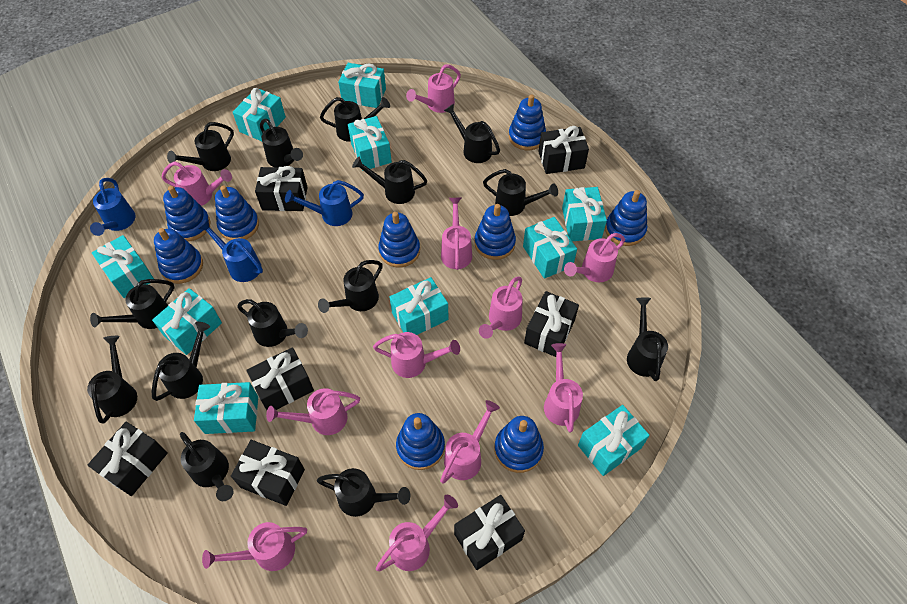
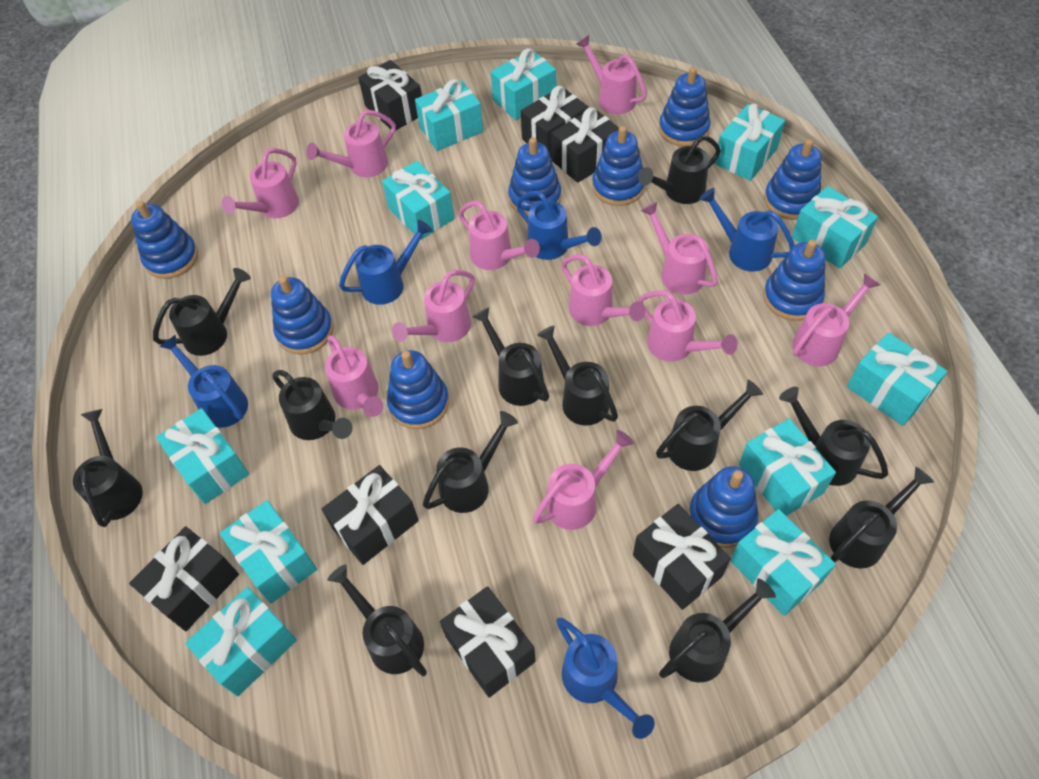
black watering can: [87,336,137,424] [90,279,175,329] [152,322,210,401] [167,122,234,171] [180,432,234,501] [237,299,308,347] [260,118,303,167] [317,468,410,517] [318,260,383,313] [320,97,390,142] [352,157,427,204] [444,104,500,163] [483,169,558,216] [627,297,668,381] = 14 -> [73,409,143,527] [153,268,251,356] [273,370,353,440] [328,564,427,676] [423,411,518,513] [472,307,549,406] [537,325,618,426] [638,135,721,204] [656,380,763,471] [659,579,776,683] [779,387,888,486] [829,467,934,568] = 12
blue watering can: [90,178,135,236] [198,220,263,282] [285,180,364,226] = 3 -> [159,335,248,428] [339,220,433,305] [516,191,602,260] [556,618,655,739] [699,188,794,271] = 5
turquoise gift: [92,235,154,298] [152,288,222,355] [194,382,258,434] [233,88,286,141] [338,63,386,108] [348,116,392,169] [390,277,449,335] [523,217,577,279] [562,187,607,241] [578,405,650,476] = 10 -> [156,408,249,504] [185,587,297,696] [220,500,317,603] [382,161,454,240] [415,79,483,151] [491,48,556,120] [714,104,785,181] [730,509,836,616] [739,419,836,516] [792,186,878,269] [847,333,947,426] = 11

